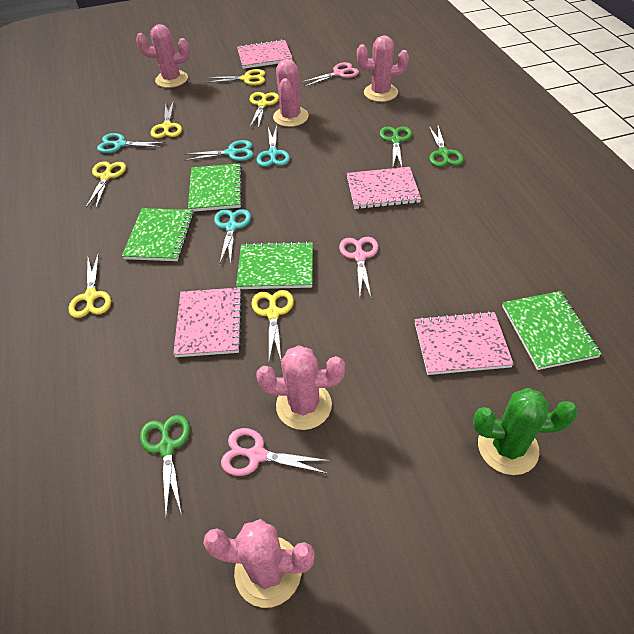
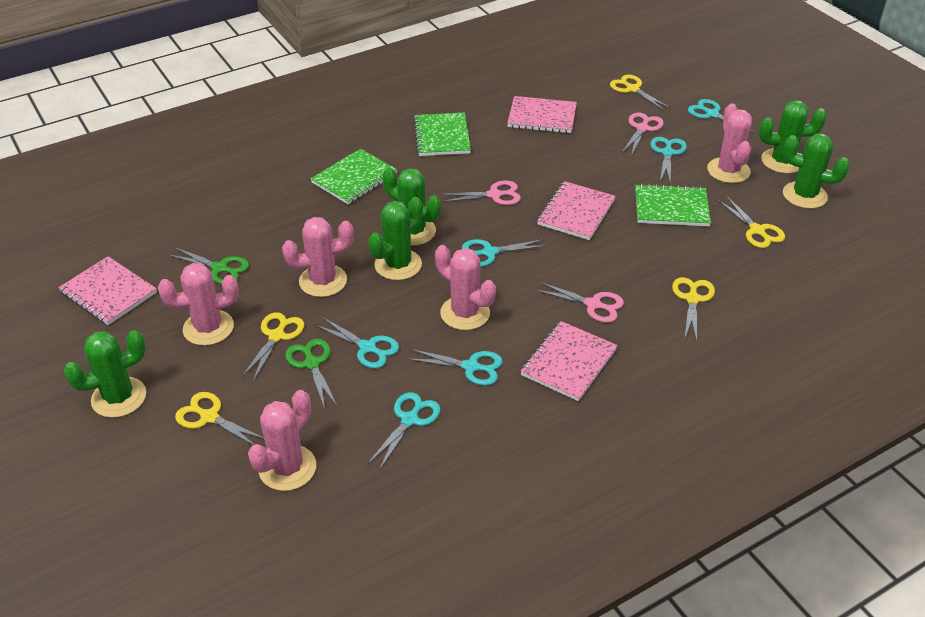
green cactus: [473,388,578,475] = 1 -> [64,330,146,418] [368,197,423,280] [382,168,441,246] [759,100,827,174] [783,134,850,209] = 5
green notebook: [122,208,194,261] [188,163,242,212] [236,241,313,289] [502,291,602,370] = 4 -> [310,149,397,204] [413,112,471,156] [635,184,711,226] = 3
green scissors: [140,415,190,516] [379,127,412,167] [429,126,464,167] = 3 -> [167,247,249,284] [285,339,338,409] = 2
turquoise scissors: [97,133,166,153] [184,140,253,161] [214,209,251,265] [256,125,290,167] = 4 -> [315,317,399,369] [367,392,441,470] [407,349,503,386] [462,239,547,267] [650,137,687,183] [688,99,756,136] = 6
yellow scissors: [69,253,111,318] [86,161,126,208] [150,100,182,138] [206,69,265,85] [250,92,279,129] [252,290,294,361] = 6 -> [175,392,264,445] [241,312,304,381] [610,75,671,110] [672,277,715,341] [718,196,785,248] = 5

